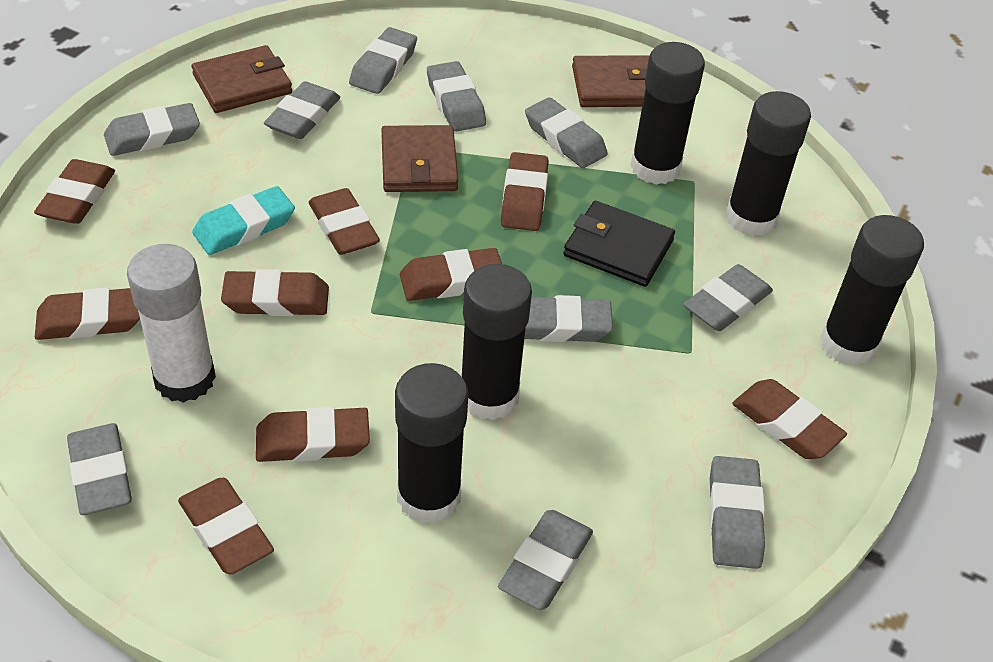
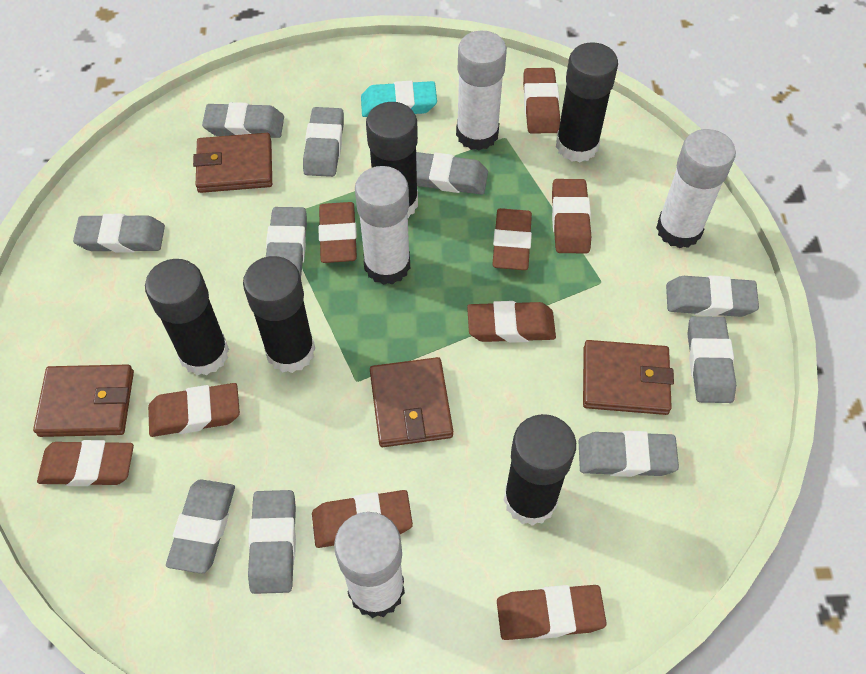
black wallet: [563,201,675,287] = 1 -> none = 0
brown wallet: [192,45,292,113] [381,125,458,192] [572,55,649,107] = 3 -> [33,365,134,437] [193,133,272,193] [370,357,453,447] [583,340,674,415] = 4
white glue stick: [127,244,216,403] = 1 -> [334,512,405,618] [355,166,410,285] [456,31,507,150] [656,129,736,248] = 4

